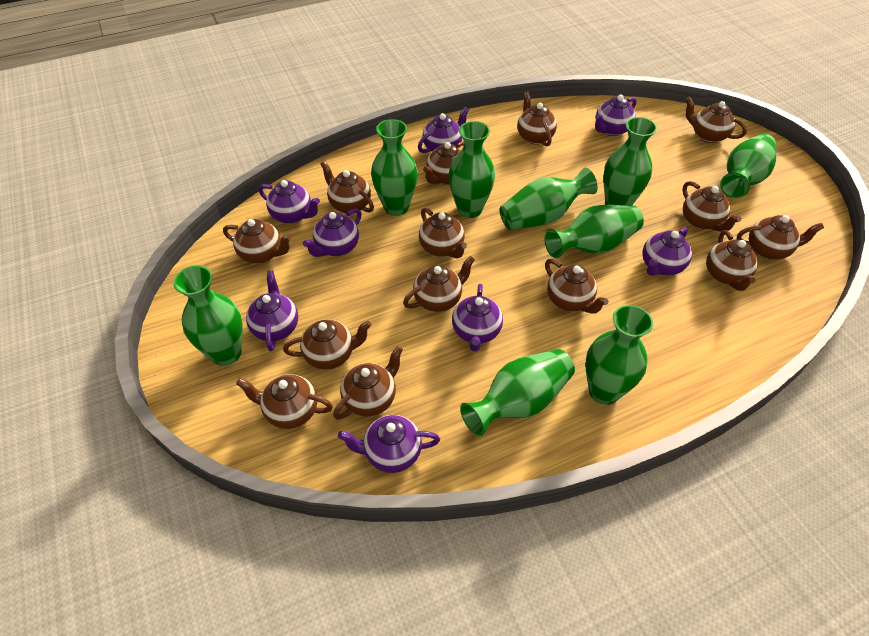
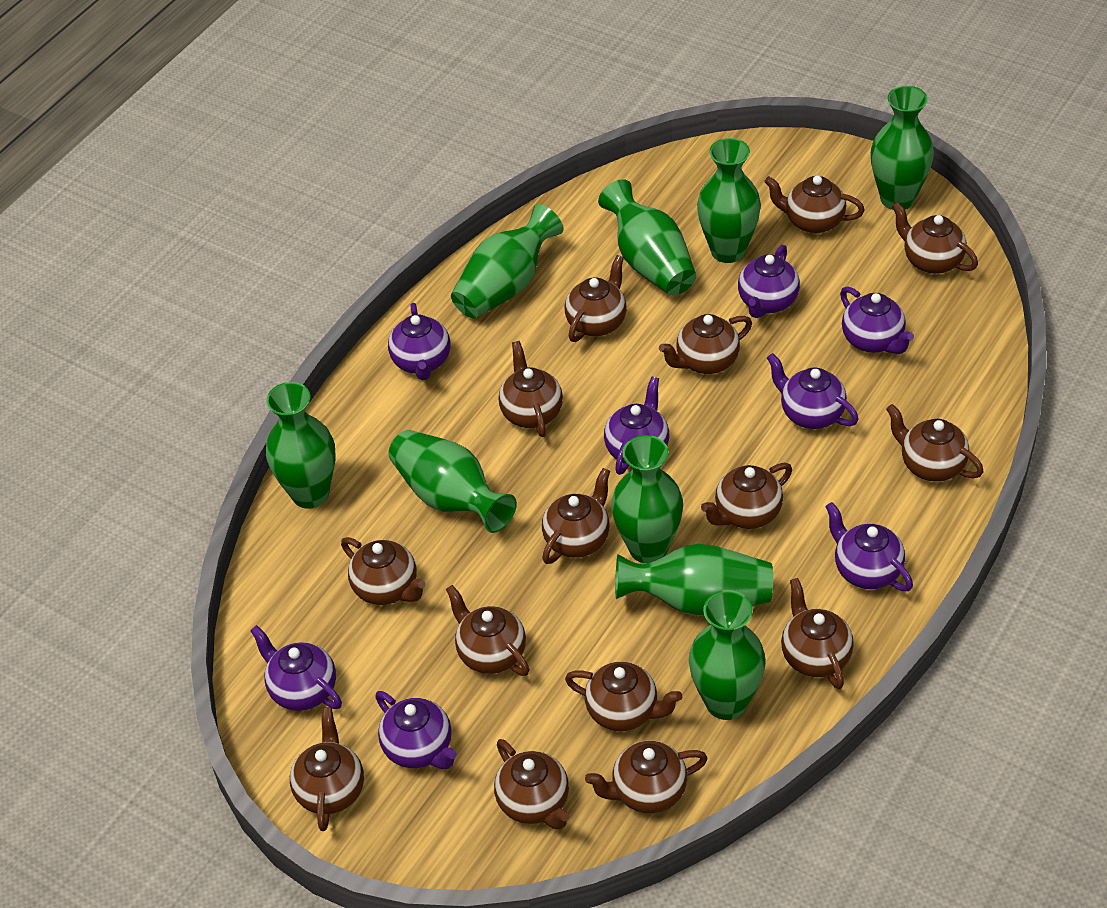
brown teapot: [223,219,292,263] [236,374,333,429] [283,319,371,370] [320,161,374,213] [333,346,403,420] [403,256,475,312] [419,208,467,258] [423,141,465,185] [517,91,557,147] [545,259,609,314] [682,181,741,232] [685,97,747,143] [706,230,758,291] [737,215,824,260] = 14 -> [290,707,364,831] [341,537,426,605] [446,585,530,676] [494,739,570,829] [499,341,563,437] [542,468,610,564] [565,255,627,342] [565,661,682,731] [585,741,708,813] [659,314,752,374] [701,463,792,529] [764,175,864,234] [781,578,854,689] [886,404,984,482] [892,202,978,274] = 15

